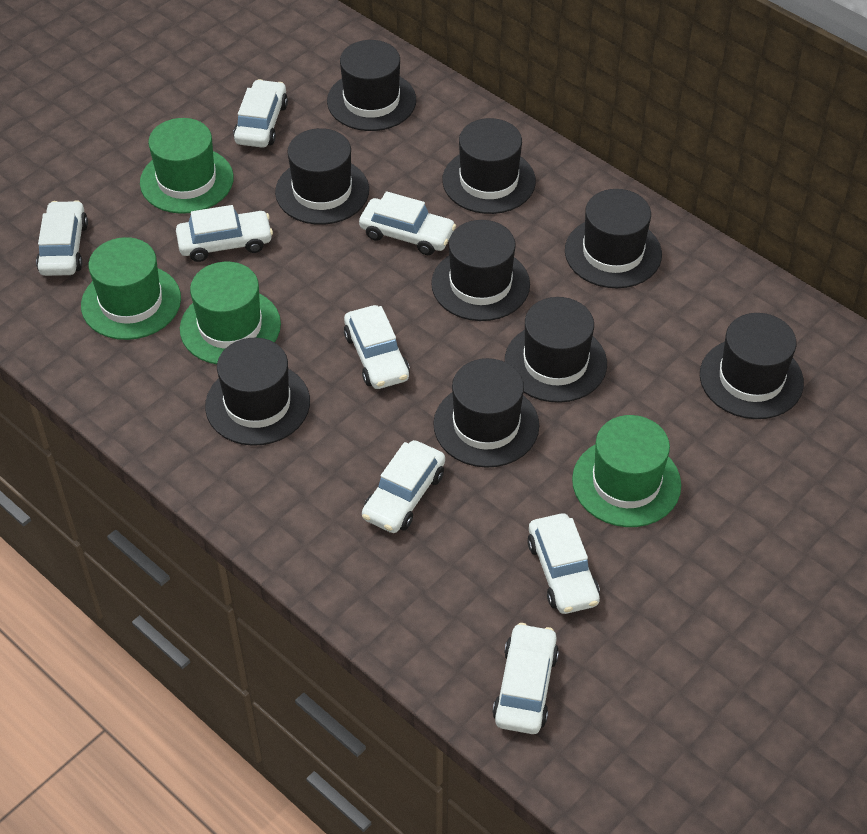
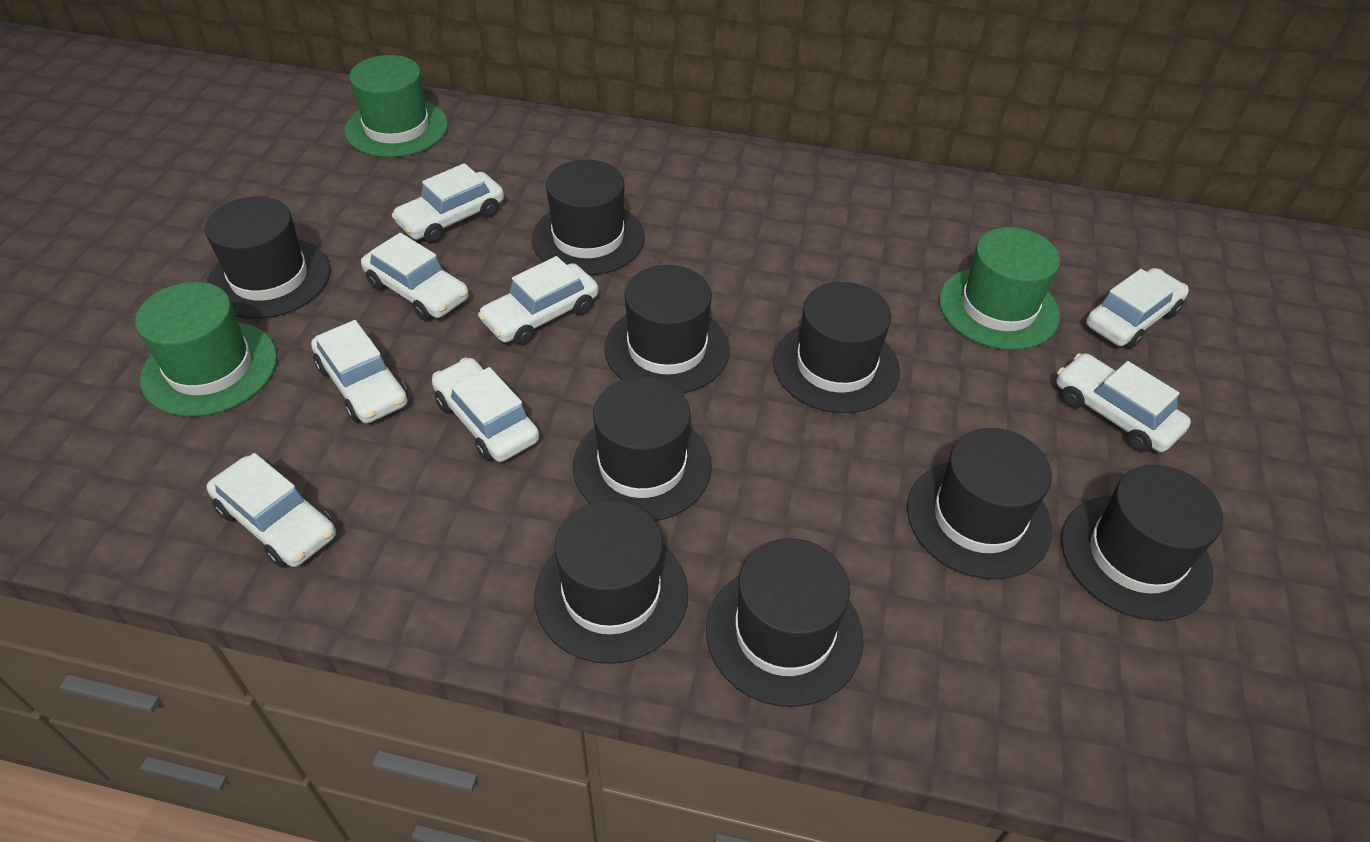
green hat: [81,237,181,340] [140,118,234,214] [180,262,281,364] [572,415,681,527] = 4 -> [135,282,277,417] [345,55,448,157] [939,227,1060,350] = 3

